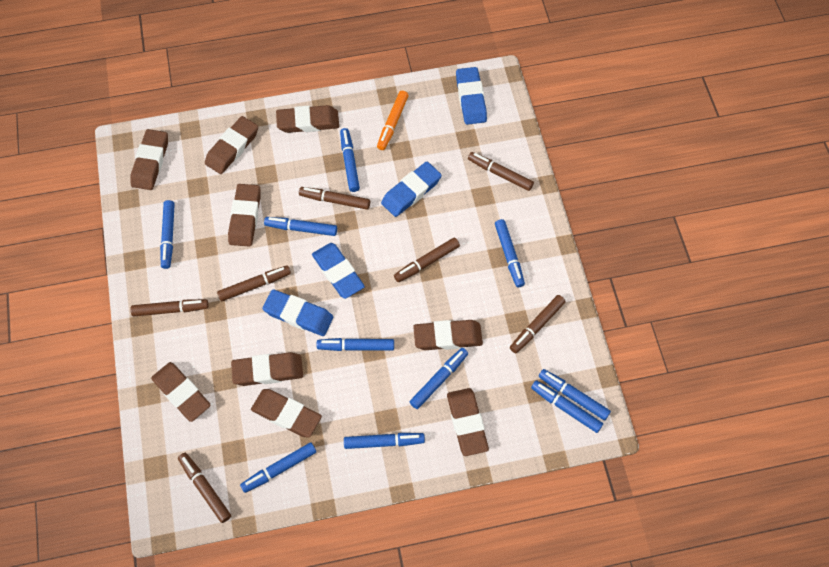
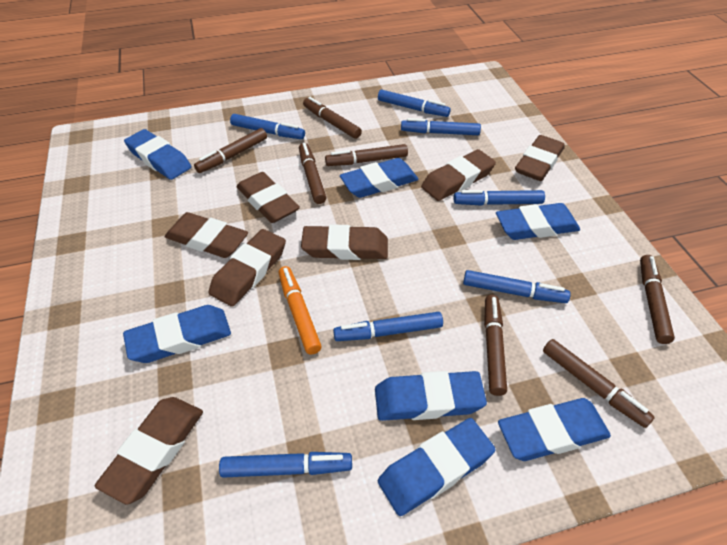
blue eraser: [262,289,333,336] [312,243,365,299] [381,161,442,217] [456,67,487,125] = 4 -> [123,305,231,363] [124,129,191,180] [340,158,418,198] [375,371,487,421] [378,418,495,516] [496,203,580,240] [498,398,611,461] = 7
blue marker: [160,200,175,269] [240,442,316,493] [264,217,337,236] [317,338,394,351] [340,128,360,192] [344,433,425,449] [410,348,468,409] [495,219,525,288] [531,380,603,433] [539,369,611,420] = 10 -> [219,452,352,478] [230,114,305,139] [333,312,443,341] [378,90,451,117] [401,118,481,135] [454,190,545,206] [463,270,571,303] = 7
brown eraser: [130,129,168,190] [151,362,211,422] [205,116,258,174] [228,184,261,247] [231,352,303,386] [251,389,322,438] [276,105,339,133] [413,320,483,350] [447,388,489,456] = 9 -> [95,397,203,505] [165,212,248,258] [209,229,286,307] [236,172,300,223] [301,225,388,260] [421,149,496,201] [515,135,565,181] = 7

